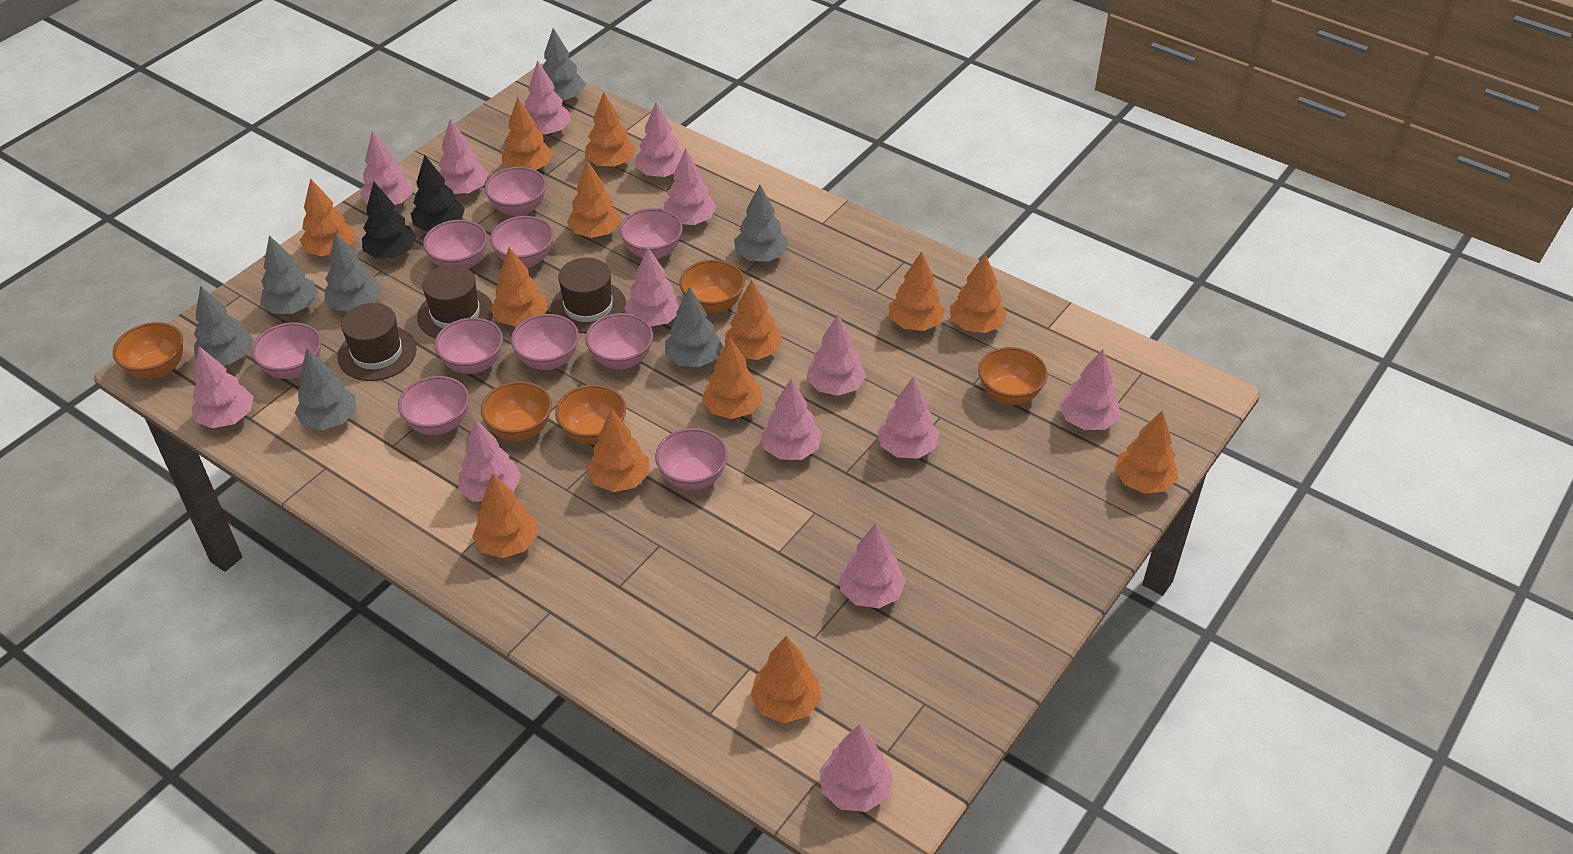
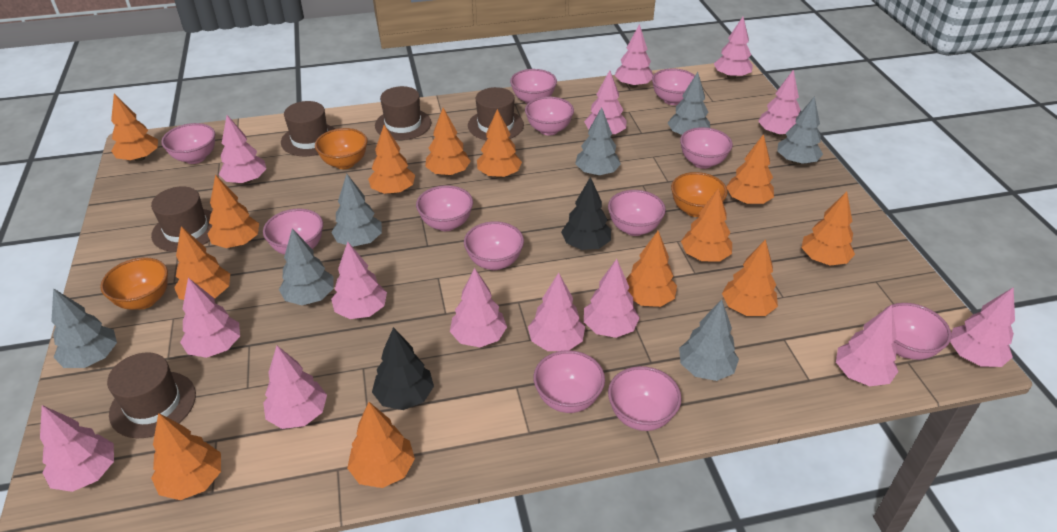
brown hat: [337,303,417,381] [417,265,493,338] [551,258,626,333] = 3 -> [107,352,196,438] [151,186,213,252] [281,101,335,156] [375,86,431,140] [468,87,524,140] = 5
orange bowl: [113,322,183,379] [481,381,552,441] [555,385,626,445] [679,260,745,314] [978,347,1048,405] = 5 -> [100,257,168,310] [315,128,367,169] [671,172,728,217] = 3
pink bowl: [252,322,321,379] [398,376,469,435] [423,220,487,269] [435,318,503,374] [485,167,546,217] [490,216,554,268] [511,314,579,370] [585,313,653,369] [620,208,683,259] [655,428,728,490] = 10 -> [161,123,215,164] [263,208,323,255] [416,185,473,231] [464,221,524,270] [510,69,557,104] [525,97,574,135] [533,350,605,413] [608,190,666,236] [608,366,682,431] [652,69,695,105] [680,127,733,169] [883,303,951,360] = 12

